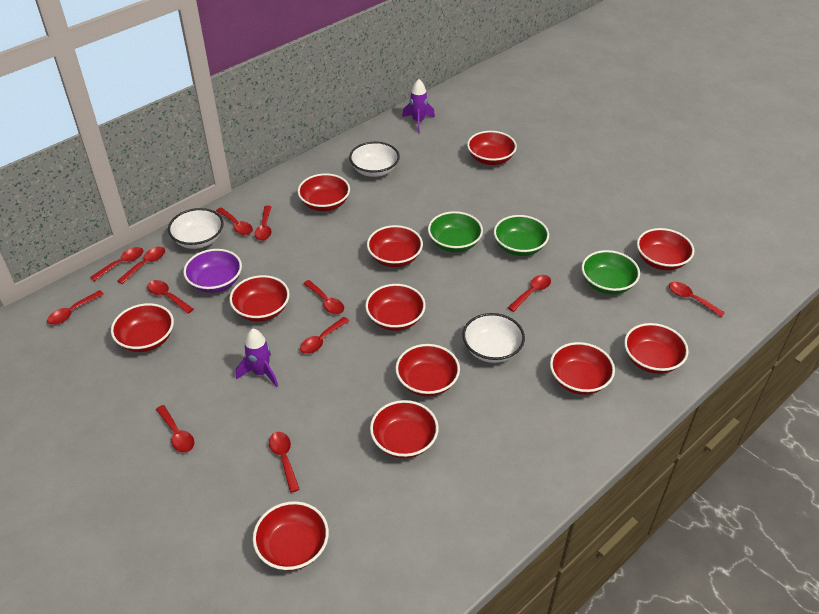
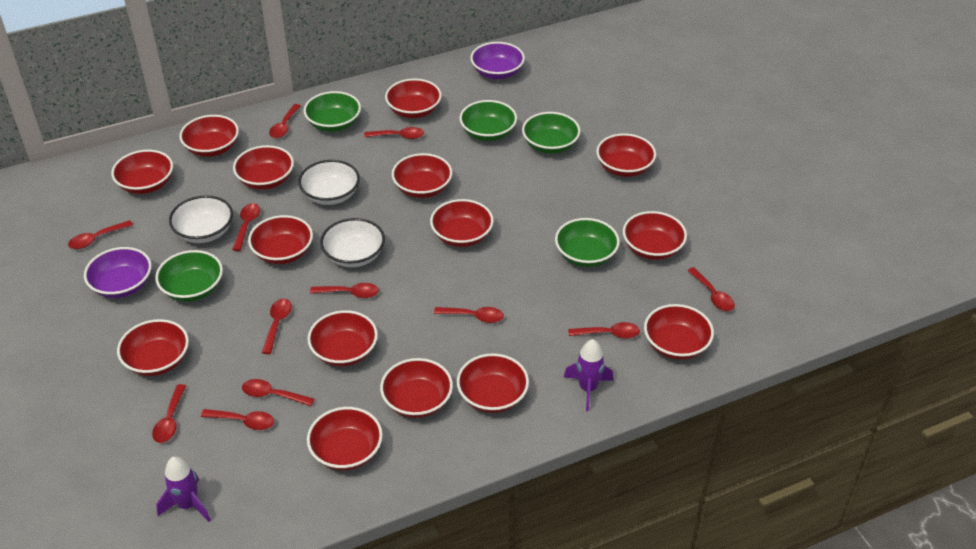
green bowl: [428,211,483,252] [494,215,549,256] [582,250,640,294] = 3 -> [155,250,223,302] [304,91,361,132] [459,100,517,141] [522,112,581,154] [555,218,620,267] = 5
purple bowl: [183,249,242,293] = 1 -> [84,247,152,298] [470,42,525,79] = 2
red bowl: [111,303,174,352] [229,275,290,322] [253,501,329,571] [297,173,350,211] [365,284,426,331] [367,225,423,267] [370,400,439,459] [395,344,460,397] [467,131,517,165] [550,342,615,395] [624,323,689,374] [637,228,694,270] = 12 -> [111,150,173,194] [117,319,189,376] [179,115,239,157] [233,145,294,190] [248,215,313,264] [307,310,378,367] [307,407,383,470] [380,358,453,418] [385,78,442,118] [392,153,452,198] [430,199,494,247] [457,353,529,413] [596,133,656,177] [623,211,687,260] [644,304,714,360] = 15

